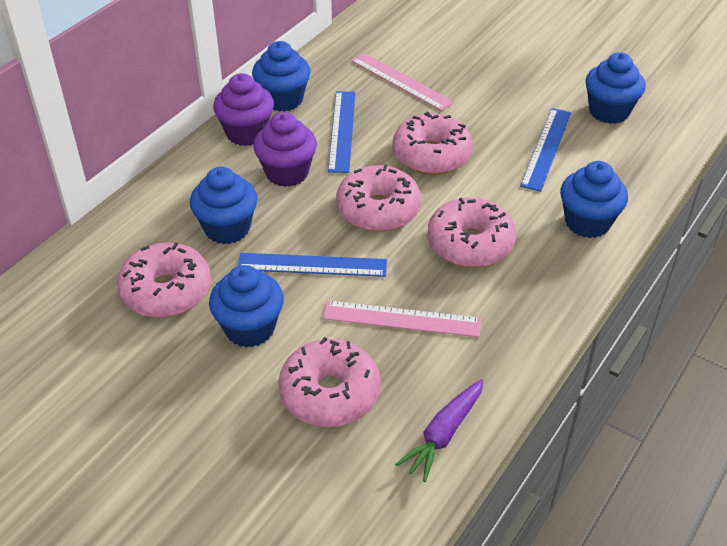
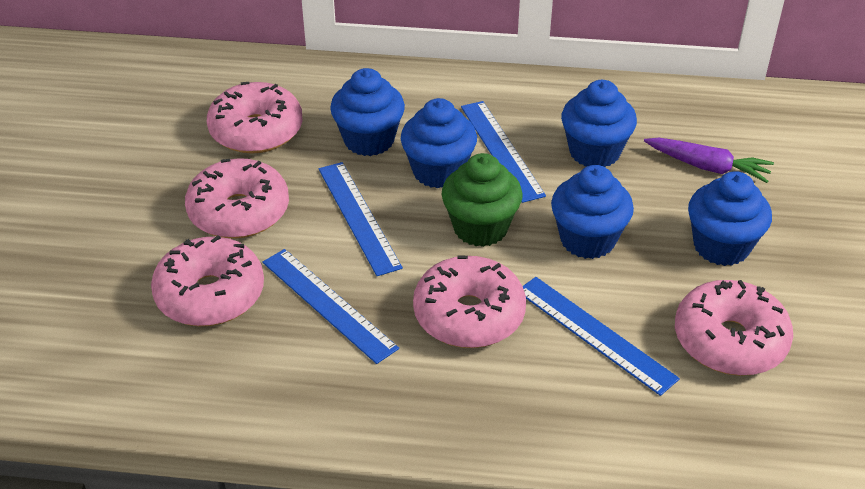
blue ruler: [238,253,387,277] [328,91,355,173] [520,108,571,191] = 3 -> [262,249,399,364] [319,162,403,276] [461,101,546,203] [523,277,680,396] = 4
green cupcake: none = 0 -> [442,153,523,247] = 1
pink ruler: [323,300,481,337] [351,53,454,111] = 2 -> none = 0
purple cupcake: [213,73,274,146] [253,112,317,187] = 2 -> none = 0

